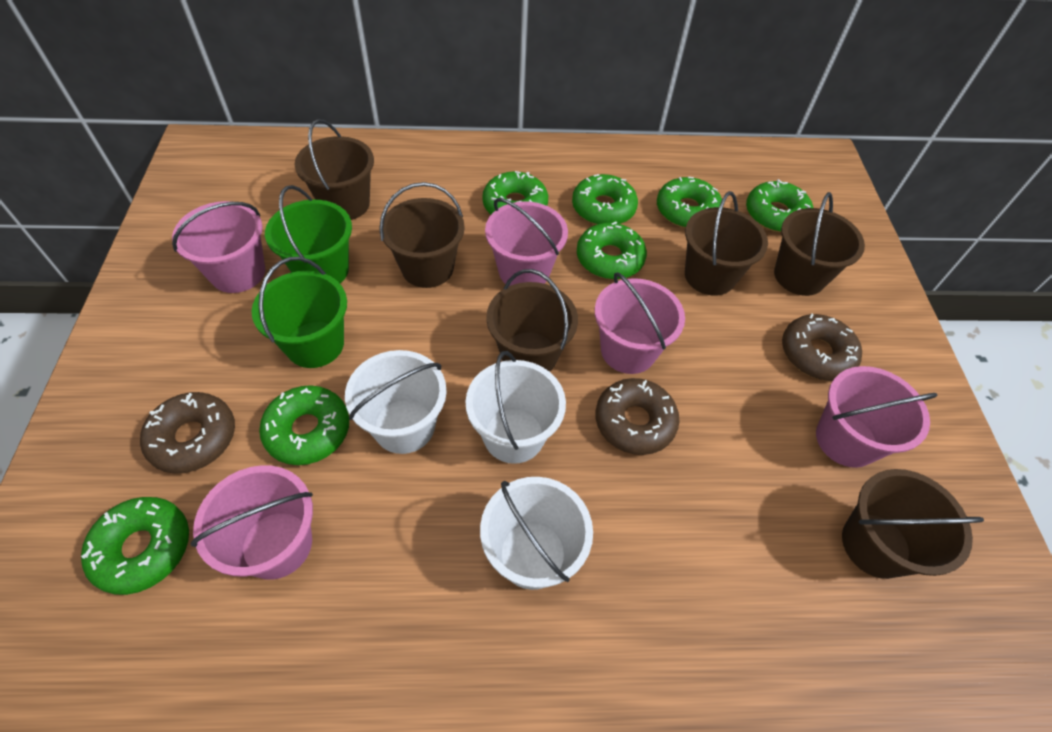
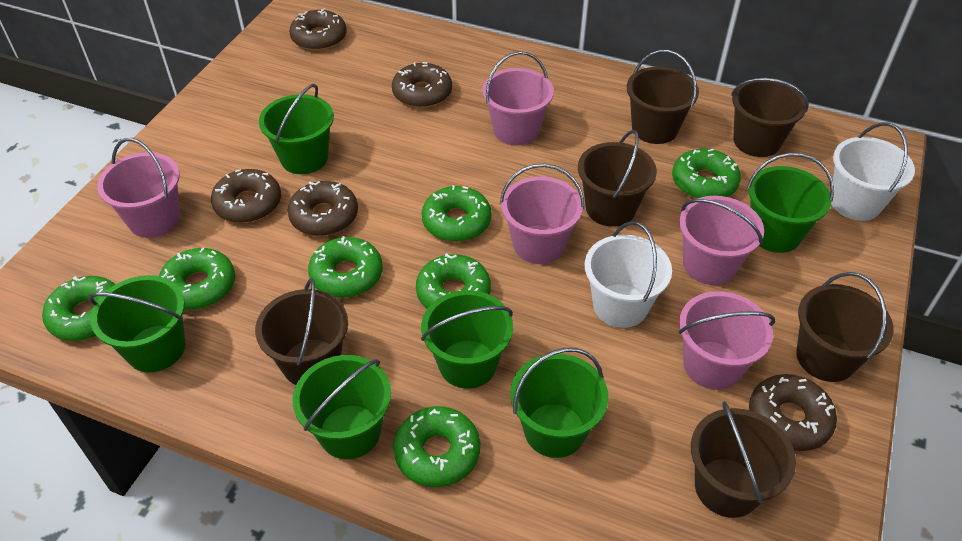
brown donut: [140,392,235,474] [595,378,680,455] [782,314,862,381] = 3 -> [211,169,281,223] [288,181,358,236] [289,8,347,51] [392,62,452,108] [749,374,837,451] = 5
green bucket: [252,257,347,368] [265,185,352,283] = 2 -> [88,275,185,372] [259,84,334,174] [293,355,391,459] [421,290,513,389] [510,348,609,458] [747,153,834,253] = 6
white bucket: [345,350,447,454] [465,351,566,464] [480,477,593,590] = 3 -> [585,221,672,328] [831,122,915,221] = 2

